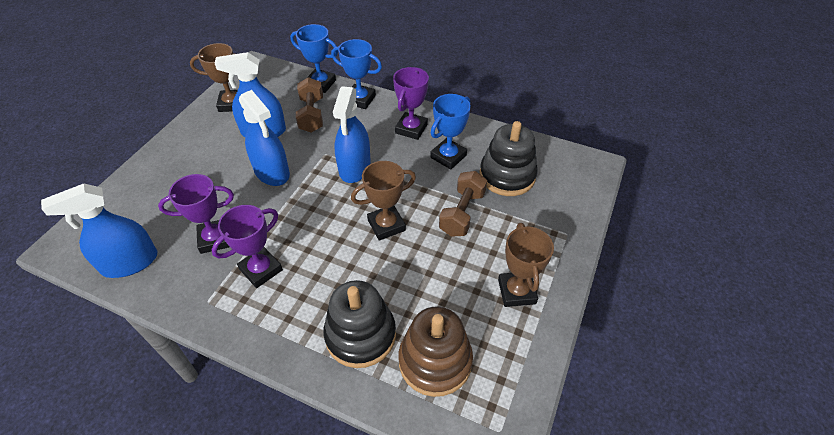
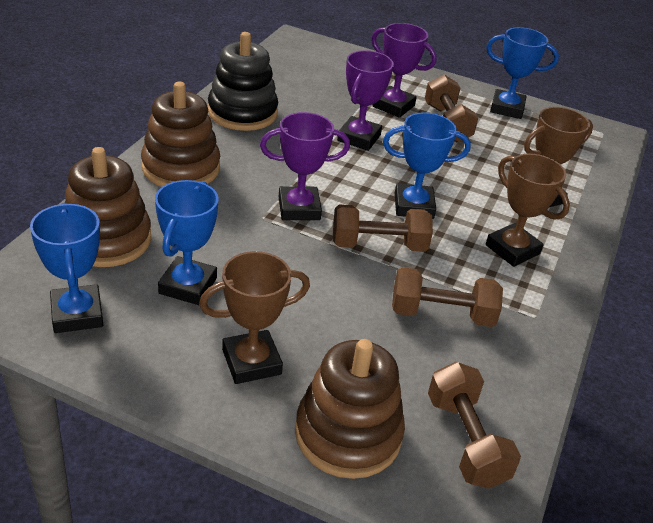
black stacking toy: [323,280,396,368] [479,121,538,196] = 2 -> [208,32,278,131] = 1
blue spray bottle: [41,183,157,278] [215,52,286,137] [239,90,290,186] [333,86,371,183] = 4 -> none = 0
blue trophy: [290,24,338,93] [331,39,382,109] [430,94,471,169] = 3 -> [30,203,103,333] [155,180,219,305] [383,112,471,219] [486,27,559,119] = 4
brown dumbbell: [296,77,323,133] [439,171,487,237] = 2 -> [333,204,433,252] [392,267,503,327] [425,75,478,142] [428,362,521,489] = 4
brown stacking toy: [398,306,473,397] = 1 -> [64,147,151,267] [141,82,220,187] [295,339,405,479] = 3

